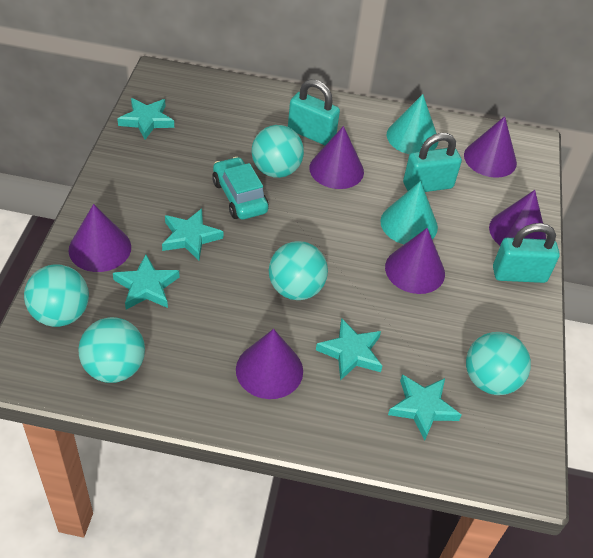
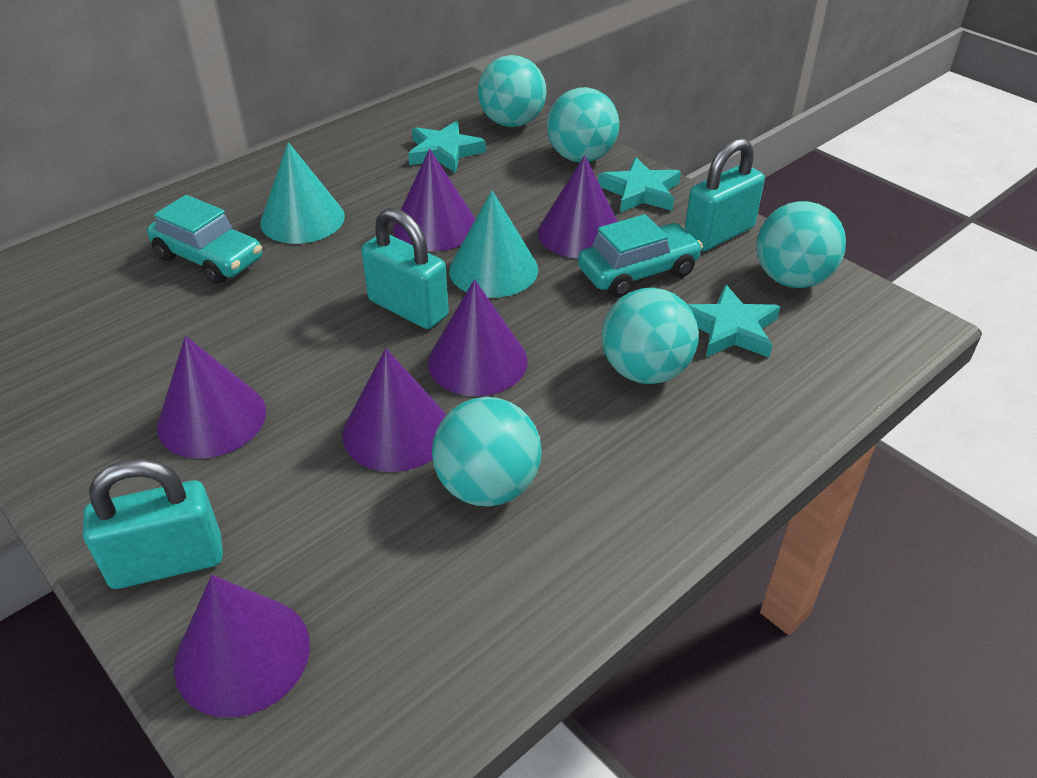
turquoise car: [212,157,269,220] = 1 -> [147,195,262,284] [578,214,703,297] = 2
turquoise star: [113,255,180,310] [117,98,174,140] [162,209,223,261] [316,318,382,381] [388,374,461,441] = 5 -> [408,121,486,173] [598,157,681,213] [687,284,780,358] = 3

